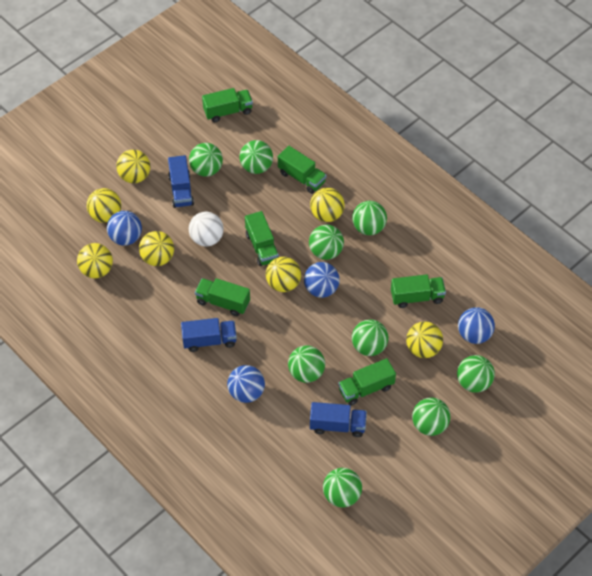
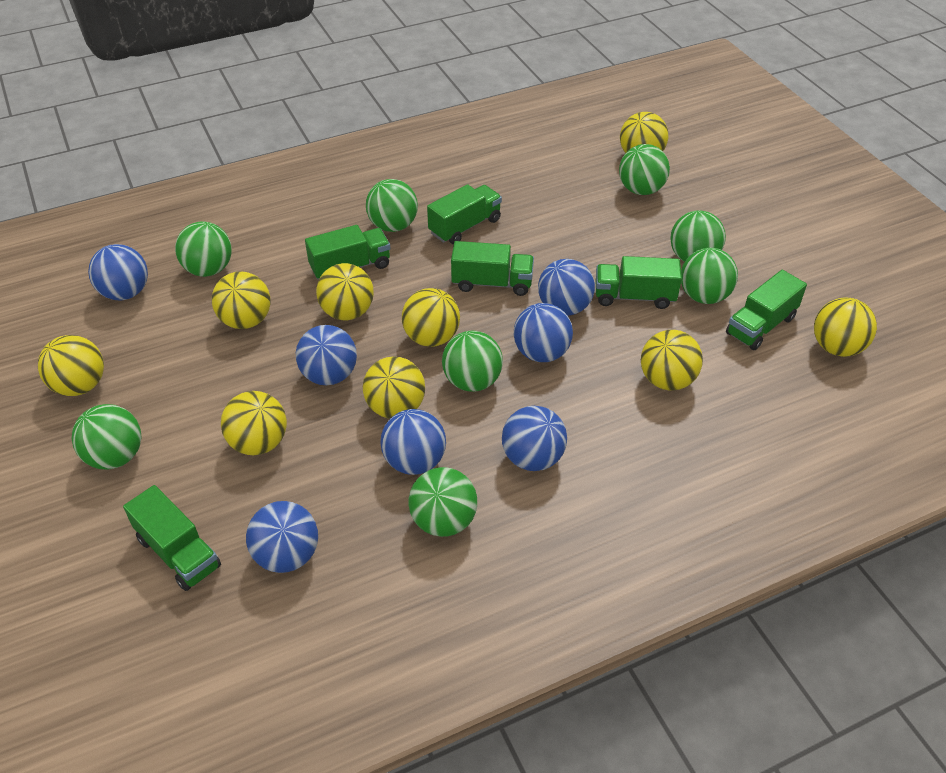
blue ball: [107,211,142,246] [227,365,265,403] [304,262,340,298] [458,307,495,344] = 4 -> [88,244,148,301] [246,501,318,573] [296,325,357,385] [381,409,446,475] [502,406,567,471] [514,303,573,362] [538,259,595,316] = 7
blue truck: [168,155,194,208] [181,318,237,352] [310,402,367,437] = 3 -> none = 0
green ball: [189,143,223,177] [239,140,273,174] [288,346,325,383] [309,225,344,260] [323,468,362,508] [352,201,387,235] [352,319,389,356] [412,397,451,436] [457,355,495,393] = 9 -> [72,404,141,470] [175,221,232,277] [366,179,418,232] [409,467,477,537] [442,331,503,392] [619,144,670,195] [670,210,726,262] [681,248,738,304] = 8
white ball: [189,212,224,246] = 1 -> none = 0
yellow ball: [77,243,113,279] [87,188,121,223] [116,150,150,183] [139,231,174,266] [266,257,301,292] [310,188,345,222] [406,321,443,358] = 7 -> [38,335,104,396] [212,271,271,329] [221,391,287,455] [316,263,374,320] [363,357,425,419] [402,288,460,347] [620,112,668,153] [641,330,703,390] [814,297,877,357] = 9

